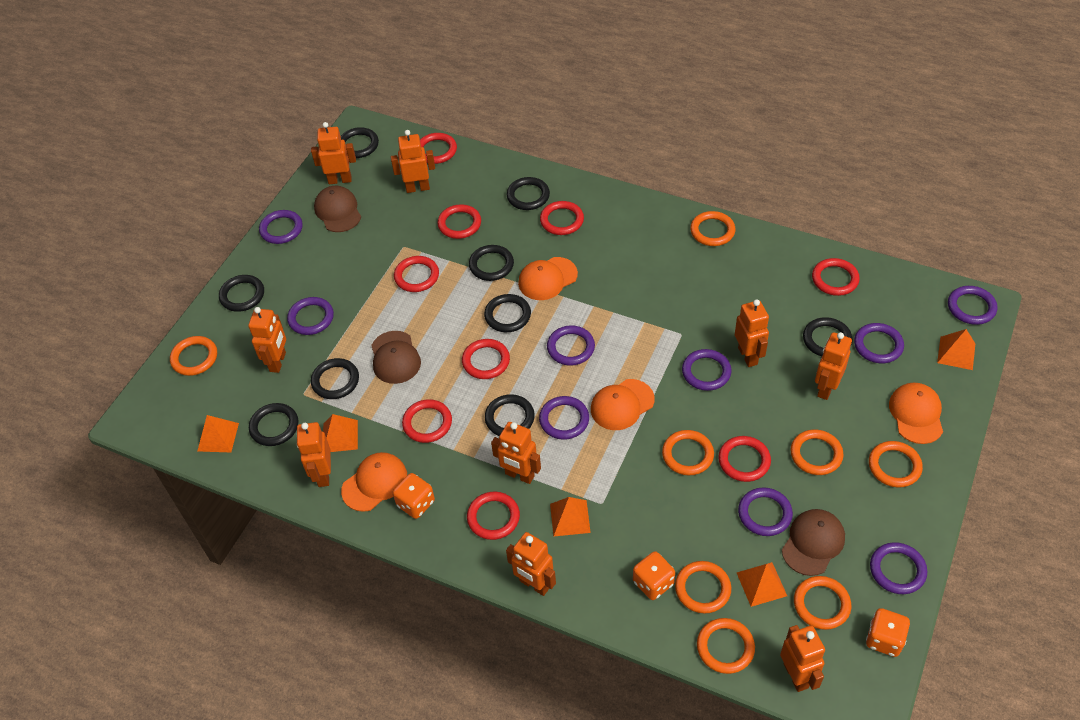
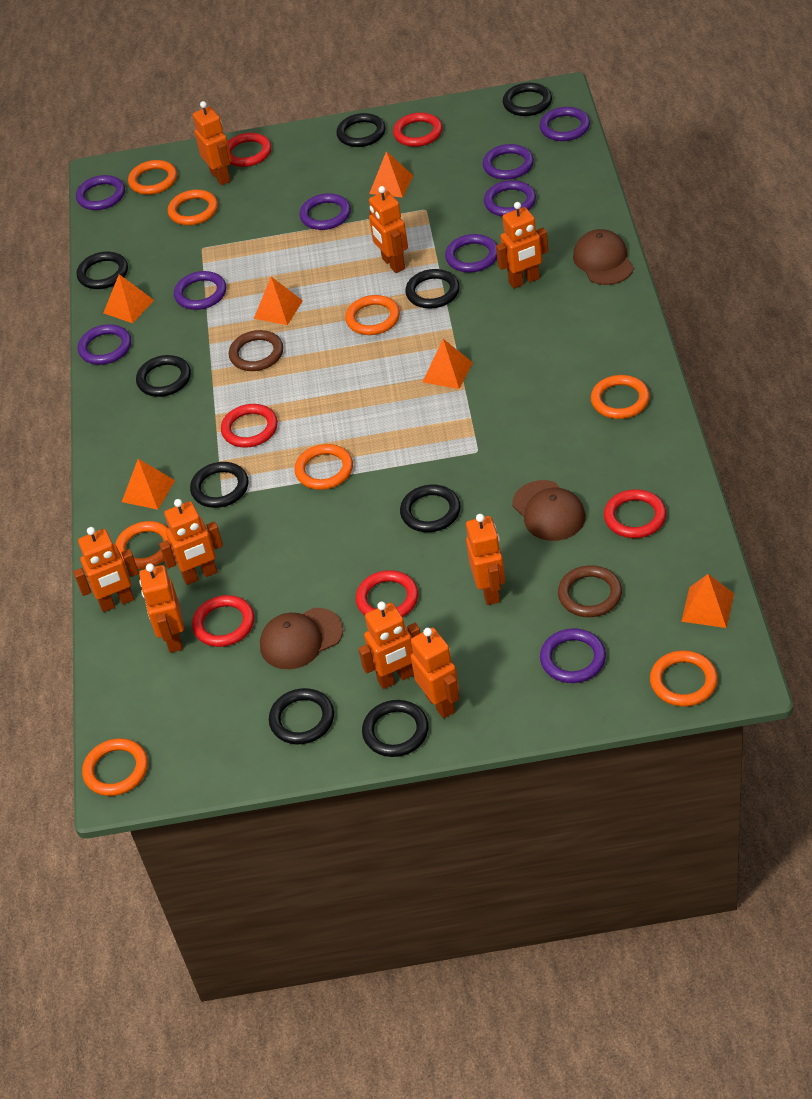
brown ring: none = 0 -> [229,330,283,371] [558,565,622,617] = 2
orange cap: [341,452,407,512] [518,257,578,300] [591,379,654,430] [889,382,943,444] = 4 -> none = 0
orange dice: [393,473,435,519] [633,551,675,600] [866,608,910,657] = 3 -> none = 0
orange pyramid: [197,415,239,452] [323,414,358,452] [550,497,591,537] [737,562,787,607] [937,329,975,370] = 5 -> [104,274,154,323] [122,459,175,510] [254,277,303,325] [369,151,413,198] [423,339,473,389] [681,574,734,628] = 6
red ring: [394,256,439,292] [402,399,452,443] [420,133,457,164] [438,204,481,239] [462,339,510,379] [467,492,520,540] [540,201,584,235] [718,436,771,482] [812,258,860,296] = 9 -> [192,595,254,647] [221,404,278,448] [228,133,272,167] [356,570,418,617] [393,113,443,147] [604,489,666,538] = 6

